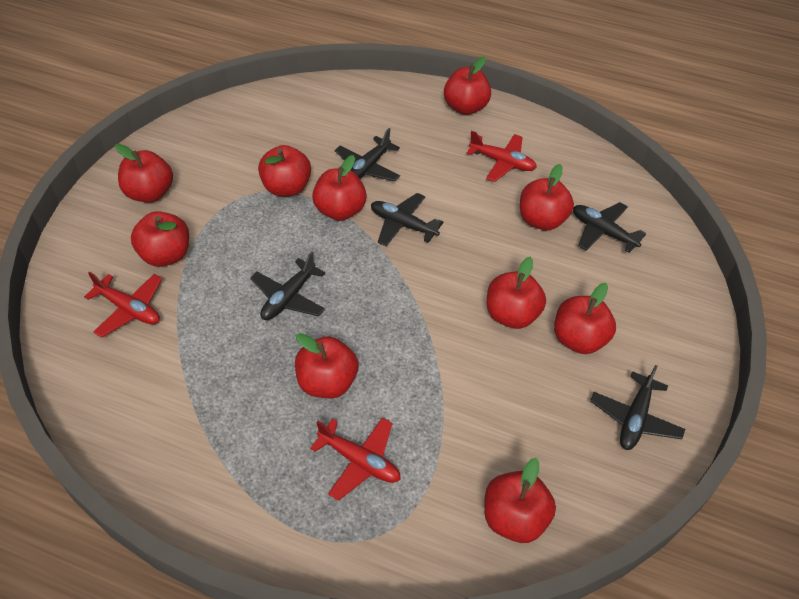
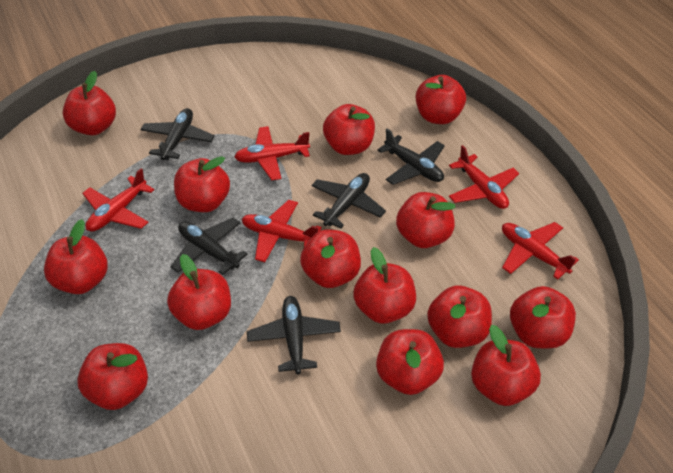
red apple: [115,144,173,202] [131,211,189,267] [258,145,311,196] [295,333,359,398] [312,155,367,221] [444,56,491,115] [484,458,556,543] [487,257,546,329] [520,164,574,230] [554,283,616,354] = 10 -> [44,219,108,294] [63,71,116,135] [77,343,148,410] [167,254,231,330] [174,156,230,212] [300,229,361,288] [323,104,375,155] [353,247,416,324] [376,329,444,395] [396,192,455,248] [416,75,466,124] [427,286,492,348] [471,325,541,406] [510,286,576,348] = 14
red plane: [84,272,162,338] [310,417,401,501] [466,131,537,182] = 3 -> [82,168,154,232] [234,126,310,180] [242,200,321,262] [449,145,519,209] [502,222,579,280] = 5

